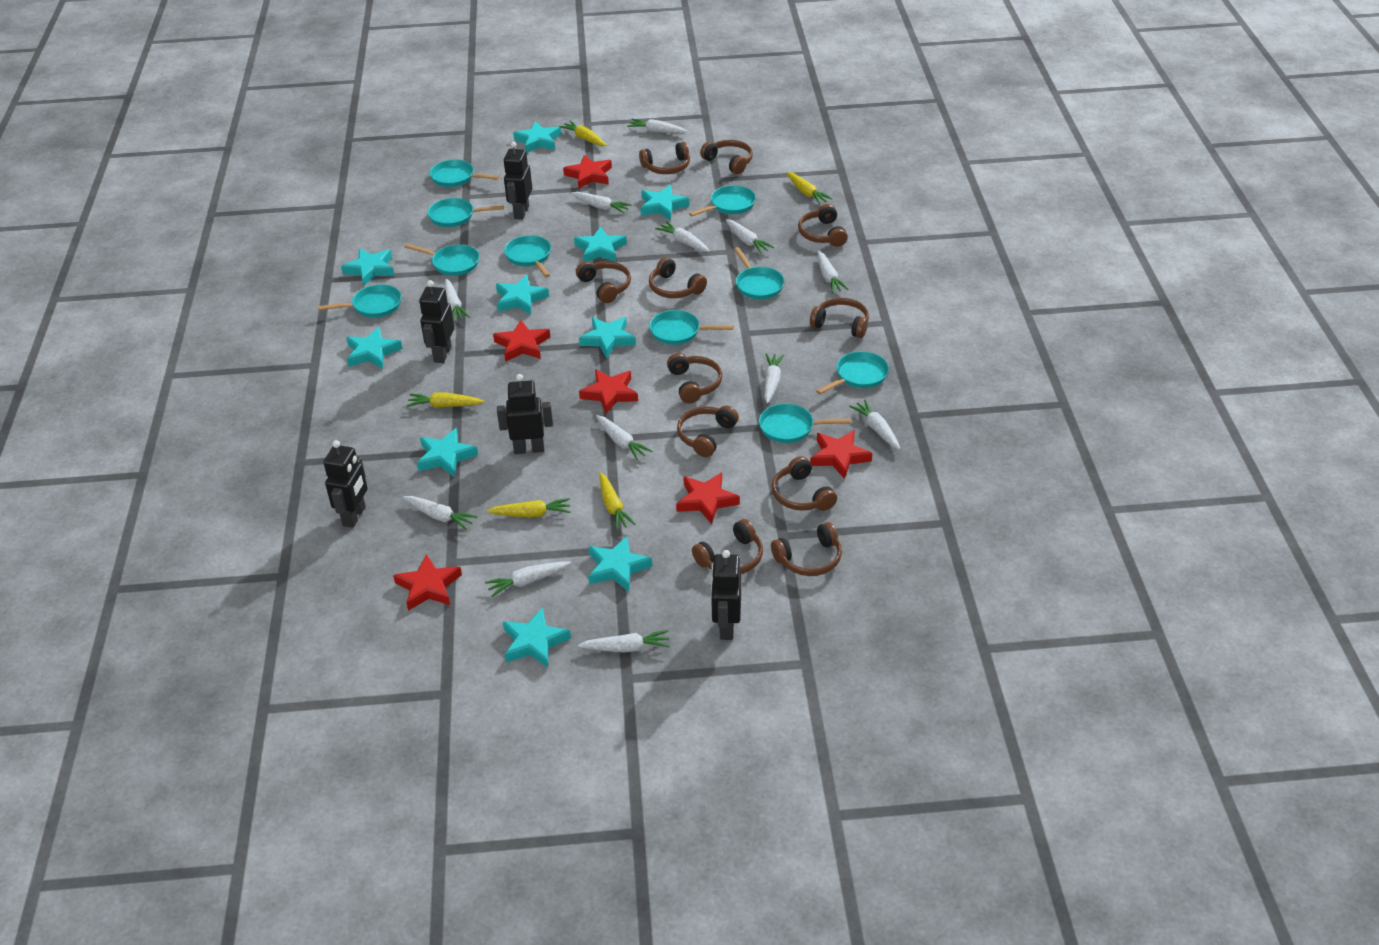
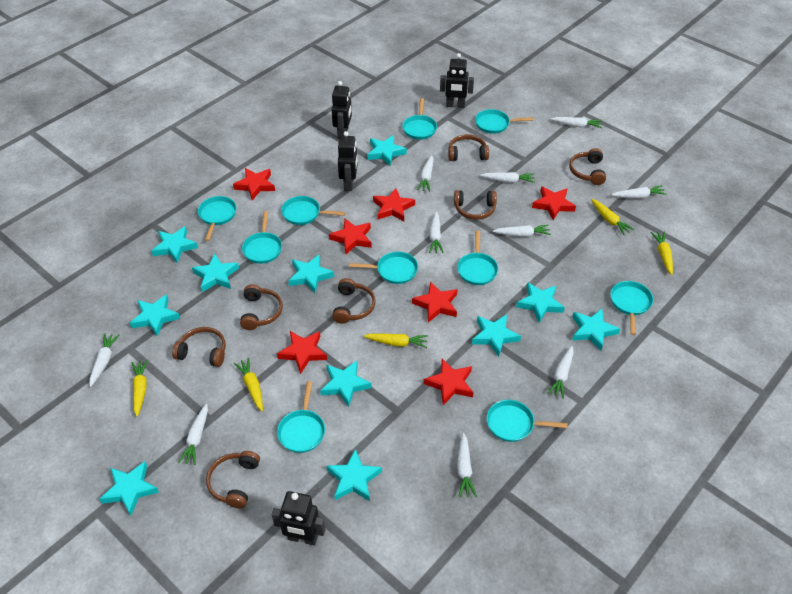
black robot: [323,440,368,528] [419,280,454,363] [497,374,553,454] [503,142,532,220] [711,550,741,640] = 5 -> [272,491,325,545] [332,81,352,139] [338,131,358,191] [440,53,474,108] = 4
brown headphones: [576,261,631,303] [639,142,690,174] [649,257,707,298] [667,353,723,403] [677,405,739,457] [692,519,763,574] [700,140,753,174] [771,456,837,511] [771,522,842,576] [798,204,848,247] [810,298,869,338] = 11 -> [172,327,226,367] [206,451,260,508] [240,284,283,330] [332,278,376,324] [448,134,489,161] [454,190,497,220] [569,148,606,185] = 7
red star: [393,554,462,611] [493,320,550,362] [563,155,612,189] [579,369,638,414] [676,472,740,524] [810,430,872,479] = 6 -> [233,168,275,200] [277,331,327,374] [329,219,372,254] [373,188,415,221] [412,281,458,323] [424,359,474,405] [532,186,576,220] = 7
turquoise star: [341,248,395,286] [346,327,402,369] [417,428,478,477] [496,275,549,315] [503,607,571,668] [513,121,561,153] [574,226,627,262] [579,317,636,358] [588,536,652,592] [640,185,689,221] = 10 -> [99,461,159,516] [130,294,180,337] [152,226,198,263] [192,254,239,292] [288,254,334,293] [320,361,372,407] [326,449,382,501] [367,135,407,166] [472,314,521,357] [516,282,565,323] [572,309,620,351] = 11
white carrot: [403,496,477,530] [444,279,470,321] [485,562,571,597] [571,192,632,213] [578,630,670,653] [596,415,653,461] [627,119,688,133] [655,221,710,252] [726,219,774,254] [764,353,784,404] [818,251,849,293] [849,400,900,450] = 12 -> [89,333,120,387] [178,404,208,465] [417,155,434,192] [429,212,444,253] [457,433,477,498] [480,172,535,183] [493,225,551,237] [547,346,574,399] [551,117,602,128] [611,185,667,199] = 10

